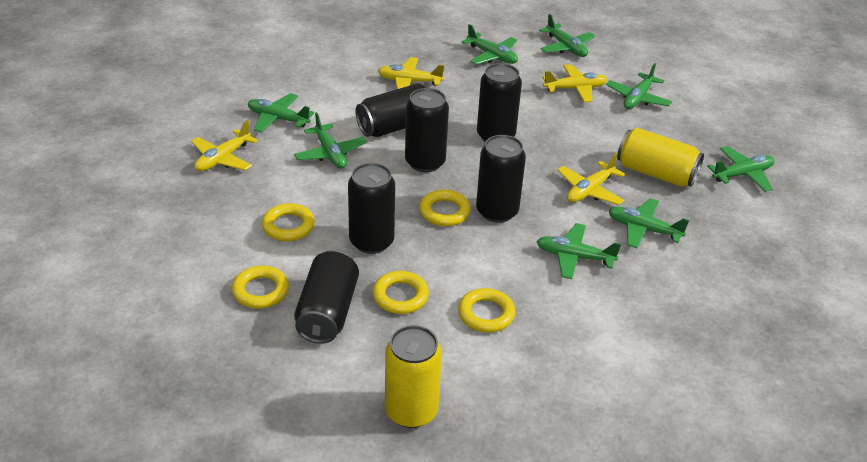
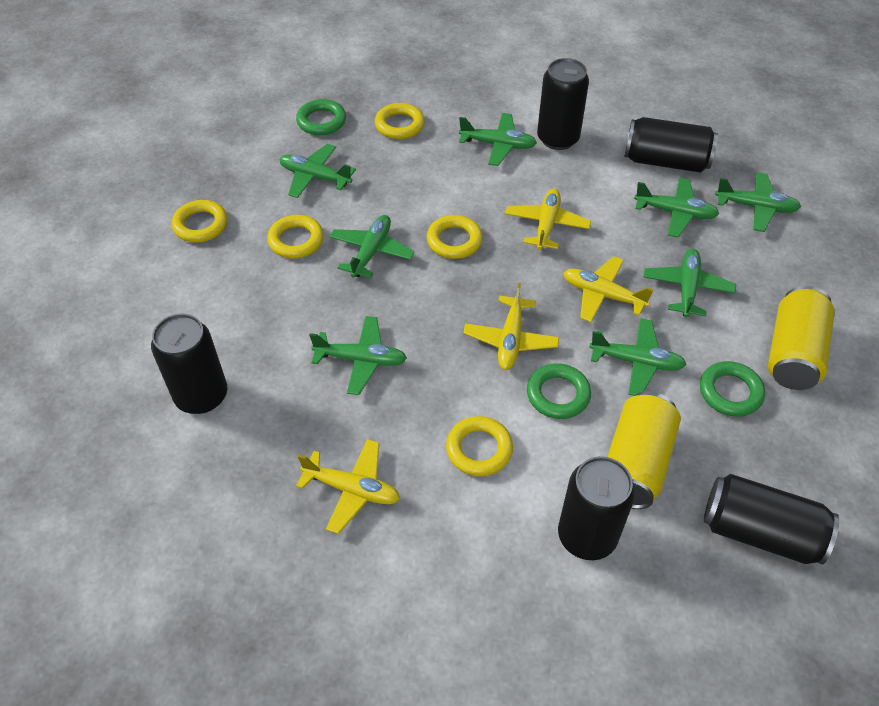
black can: [294,250,359,344] [348,163,395,254] [356,83,429,137] [405,88,449,172] [476,135,526,223] [477,63,522,142] = 6 -> [151,314,227,414] [537,58,589,150] [558,456,635,560] [624,117,718,173] [704,474,839,564] = 5
green ring: none = 0 -> [296,99,346,135] [527,363,591,419] [700,361,765,417] = 3

